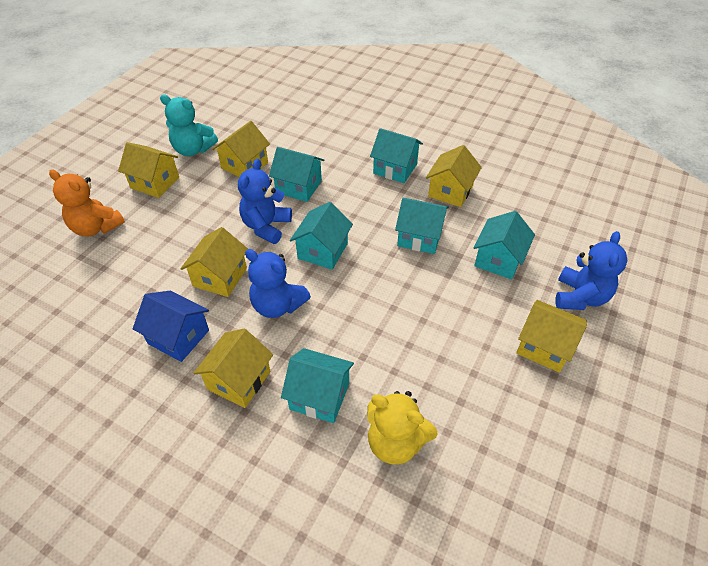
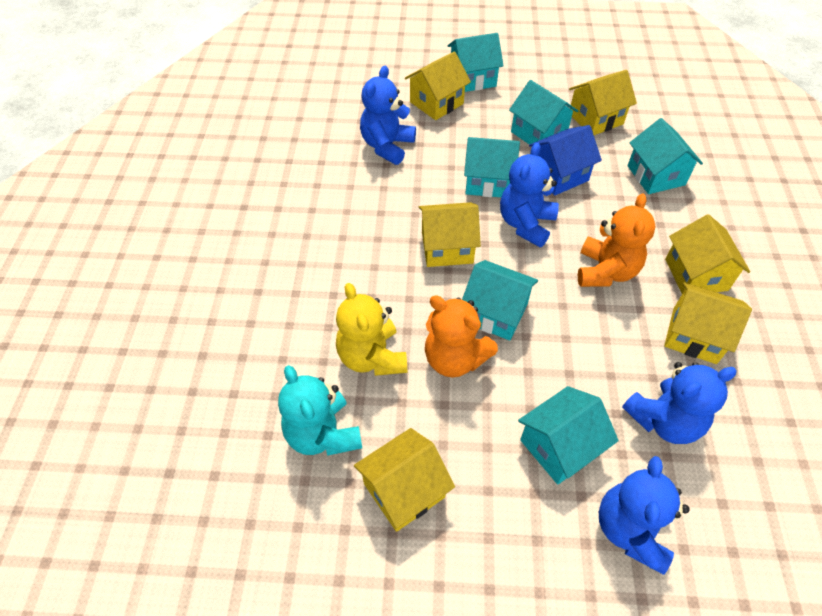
blue teddy bear: [238,159,292,244] [245,249,311,318] [555,231,627,310] = 3 -> [360,66,416,165] [500,142,559,247] [599,456,690,575] [622,362,737,444] = 4
orange teddy bear: [49,170,125,237] = 1 -> [425,295,498,378] [578,193,655,287] = 2

